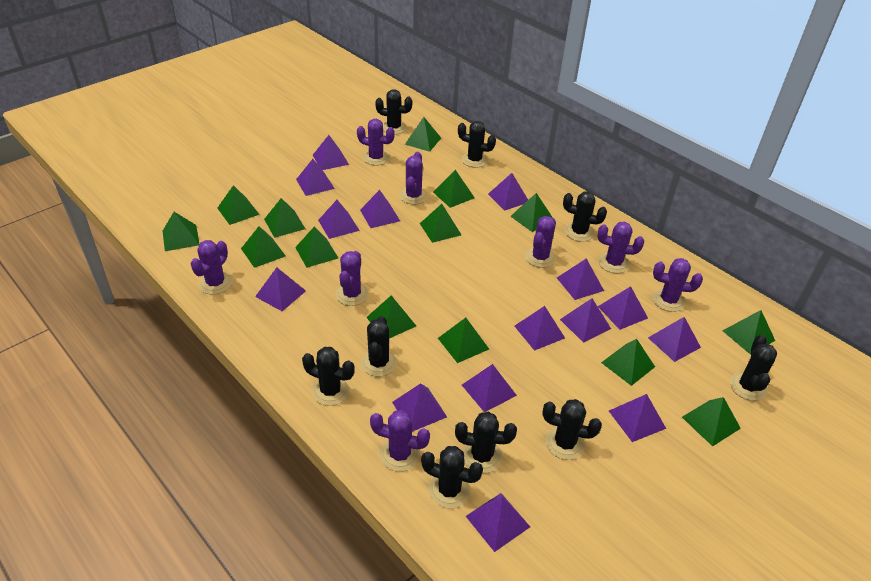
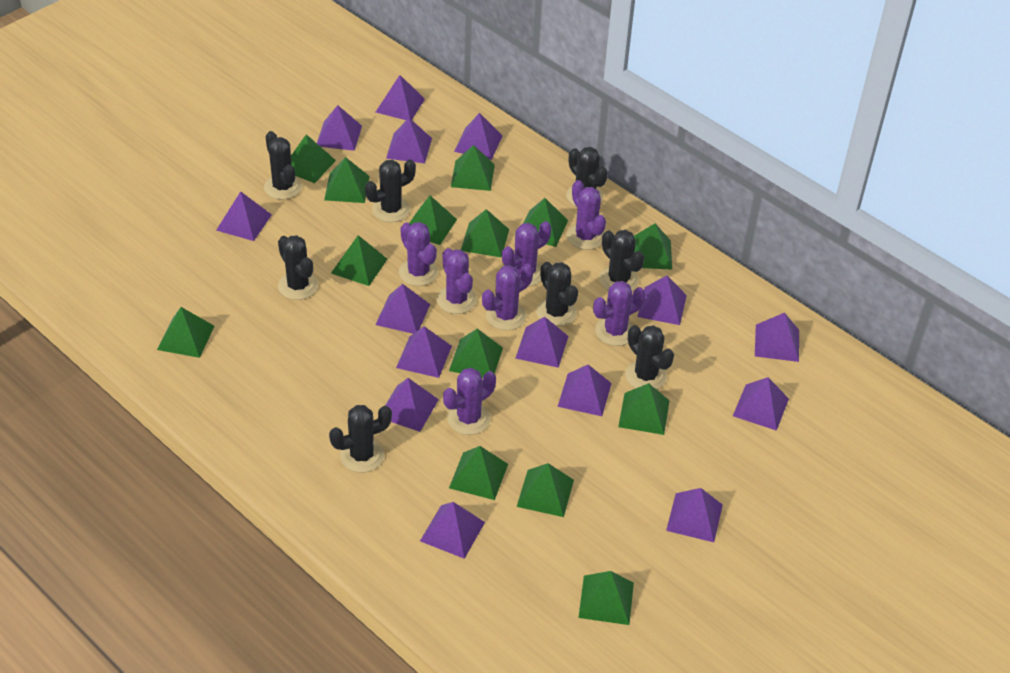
black cactus: [302,347,355,406] [361,316,397,377] [375,89,413,134] [421,446,483,509] [455,412,517,473] [458,121,496,168] [542,399,602,460] [563,191,607,242] [730,334,777,401] = 9 -> [264,131,302,199] [278,235,318,300] [329,405,392,473] [365,159,416,222] [536,262,578,327] [566,147,608,206] [599,230,644,290] [625,325,674,390] = 8
purple cactus: [191,240,232,295] [335,251,369,306] [357,119,395,165] [370,410,430,472] [399,152,428,205] [525,216,556,268] [598,222,644,273] [652,258,703,312] = 8 -> [399,222,438,286] [437,248,477,314] [443,368,496,435] [482,264,533,330] [502,221,551,287] [567,180,606,250] [593,281,645,346] = 7

